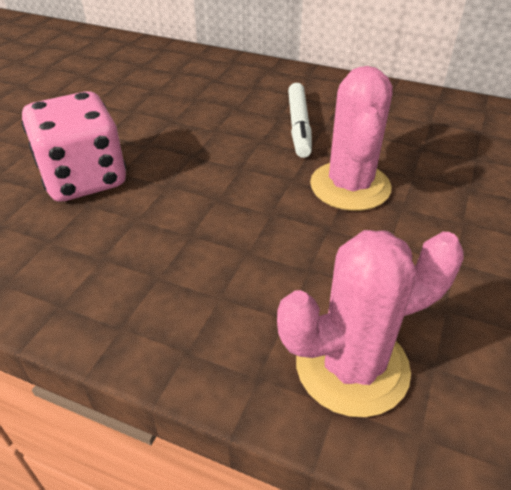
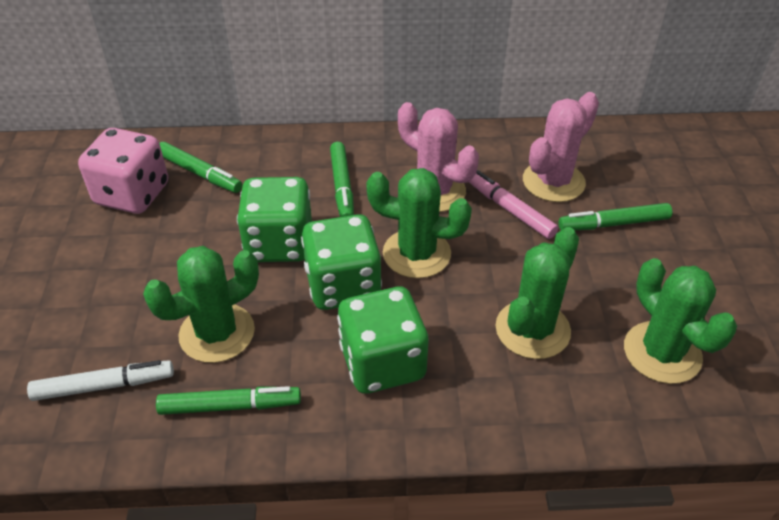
green cactus: none = 0 -> [143,246,259,363] [366,168,472,278] [495,227,579,359] [624,258,737,384] = 4
green dice: none = 0 -> [237,177,312,262] [301,214,382,310] [337,287,429,394] = 3
green marker: none = 0 -> [156,386,301,415] [160,142,242,193] [330,142,354,217] [559,203,672,230] = 4
pink marker: none = 0 -> [469,170,558,239] = 1

